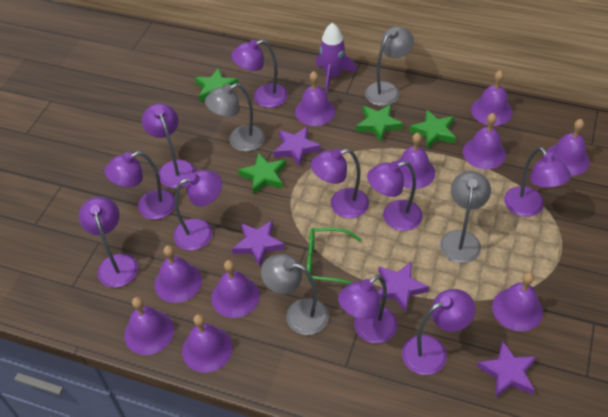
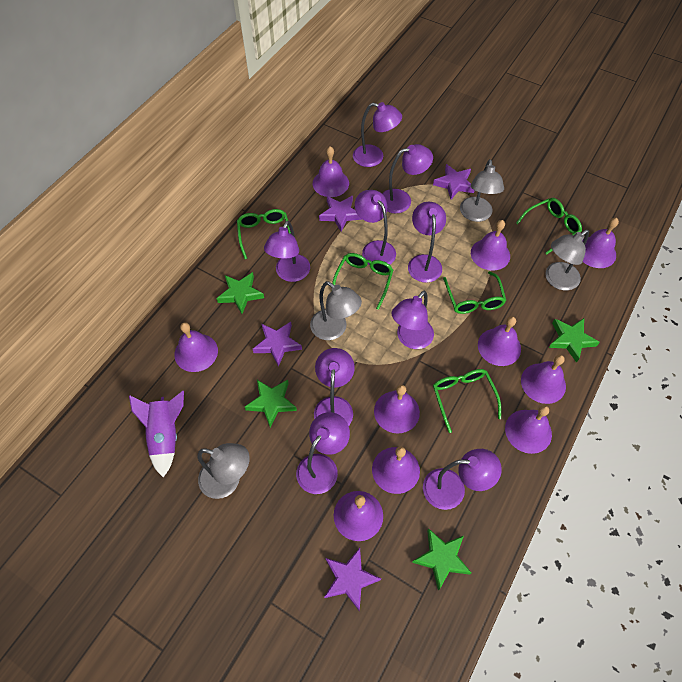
green glasses: [307,228,362,284] = 1 -> [237,209,291,259] [332,253,393,310] [433,369,501,433] [443,271,506,314] [516,198,582,254] = 5
purple lamp: [79,196,138,288] [105,151,175,220] [142,103,195,188] [173,170,222,251] [231,40,288,108] [311,149,369,218] [338,275,397,343] [367,161,423,231] [402,289,475,375] [504,147,571,217] = 10 -> [264,221,310,282] [296,412,350,494] [314,348,355,426] [353,102,402,167] [355,190,396,265] [382,144,433,213] [392,291,434,349] [408,202,446,283] [423,449,502,510] = 9

